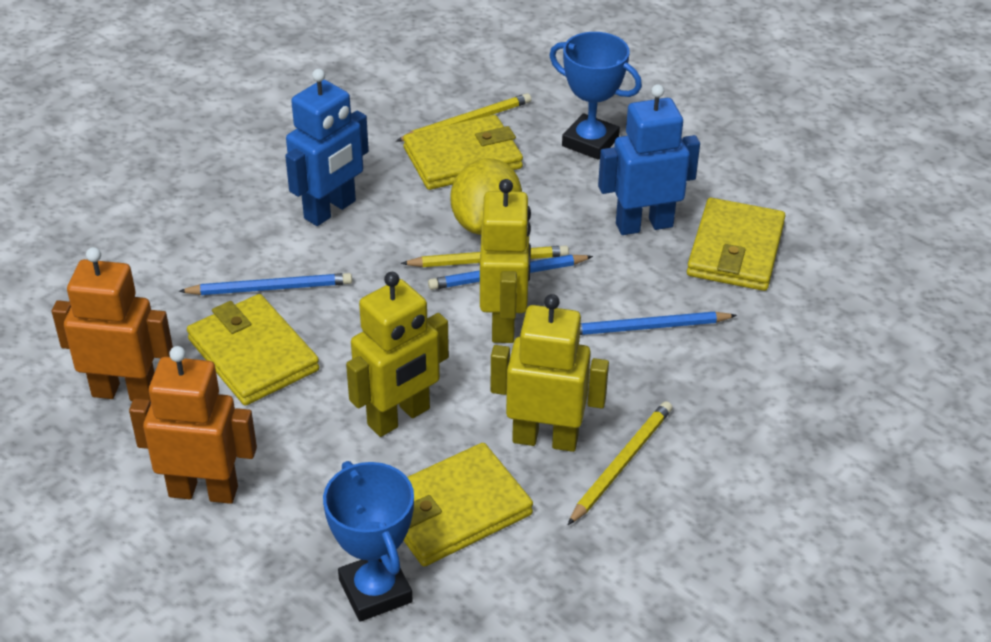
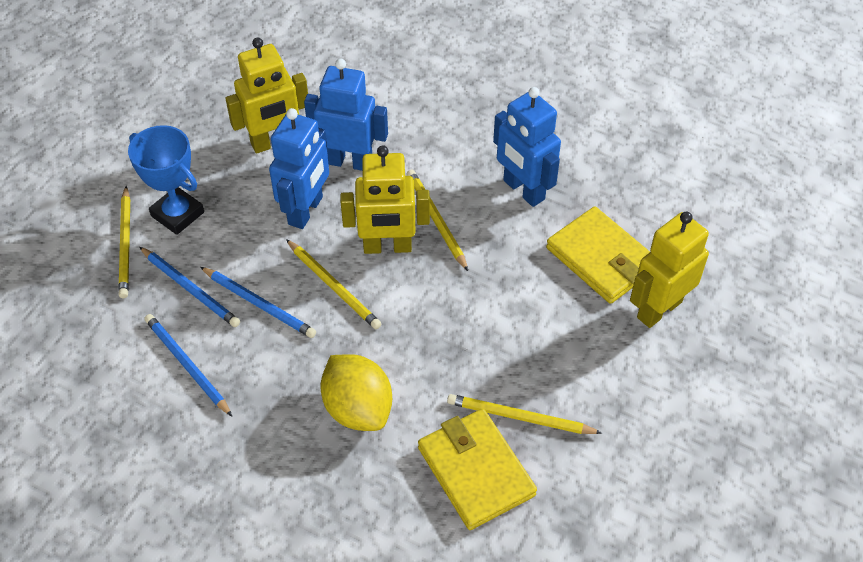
blue robot: [285,69,369,226] [598,84,700,235] = 2 -> [269,108,329,229] [304,58,388,171] [493,87,561,207] = 3
blue trophy: [323,461,414,622] [549,32,642,160] = 2 -> [128,125,204,235] = 1
orange robot: [52,247,173,402] [129,346,257,504] = 2 -> none = 0
yellow pencil: [396,93,531,142] [401,245,569,267] [568,401,673,525] = 3 -> [118,186,130,298] [286,239,381,329] [407,170,468,271] [447,394,602,434] = 4
yellow wallet: [187,294,319,406] [403,115,523,190] [403,443,533,567] [687,198,786,291] = 4 -> [418,409,537,530] [546,207,650,304] = 2

